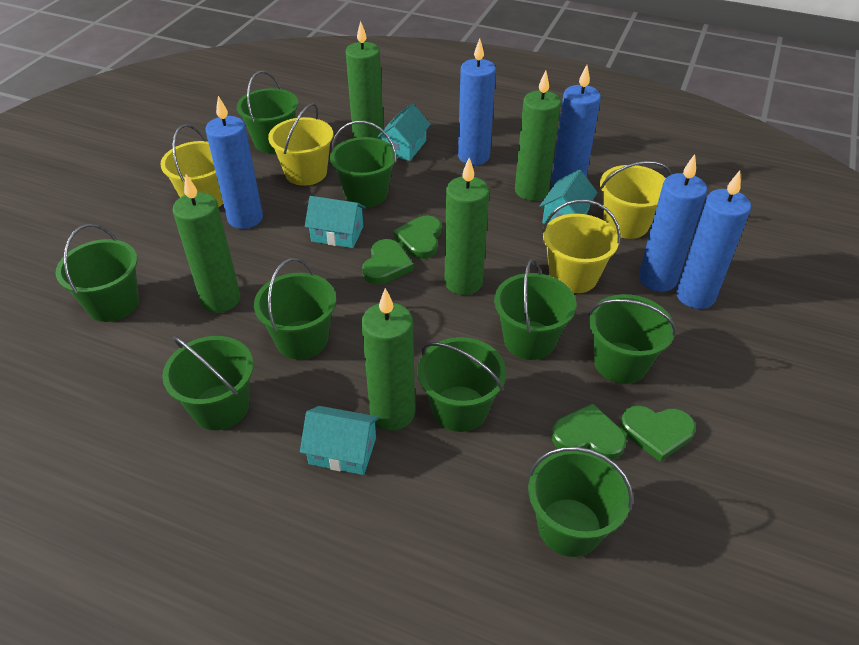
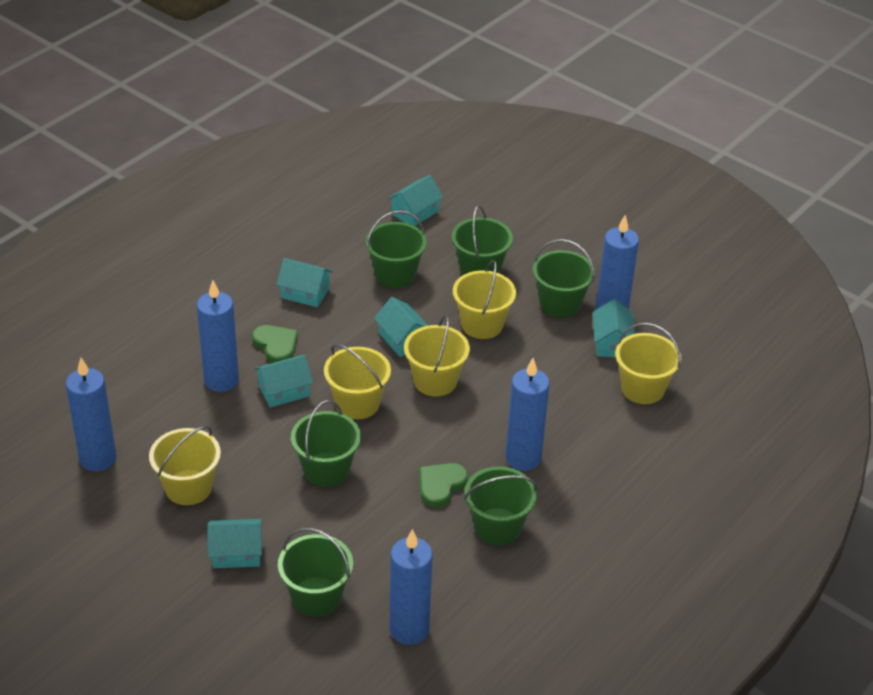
green bucket: [56,224,139,322] [162,336,253,430] [237,71,299,153] [254,258,336,360] [330,121,397,208] [417,337,506,432] [494,259,576,360] [528,447,633,557] [588,294,677,384] = 9 -> [278,528,353,617] [291,400,361,487] [365,210,427,288] [452,205,513,276] [464,466,537,545] [533,239,595,318] = 6
green candle: [172,174,240,313] [346,21,384,140] [361,288,415,431] [444,158,489,295] [515,71,561,201] = 5 -> none = 0
green heart: [362,239,414,284] [393,216,441,259] [551,403,627,460] [620,406,696,462] = 4 -> [252,325,298,363] [419,463,468,507] = 2
turquoise house: [300,406,379,475] [305,196,366,248] [377,104,431,161] [540,170,598,224] = 4 -> [207,519,262,568] [254,355,313,408] [276,258,333,307] [374,297,428,357] [388,175,444,226] [593,299,635,357] = 6
yellow bucket: [160,124,223,207] [268,103,333,186] [542,199,621,293] [600,161,672,239] = 4 -> [149,426,221,505] [324,344,391,419] [404,314,470,396] [453,260,516,339] [615,323,681,404] = 5

